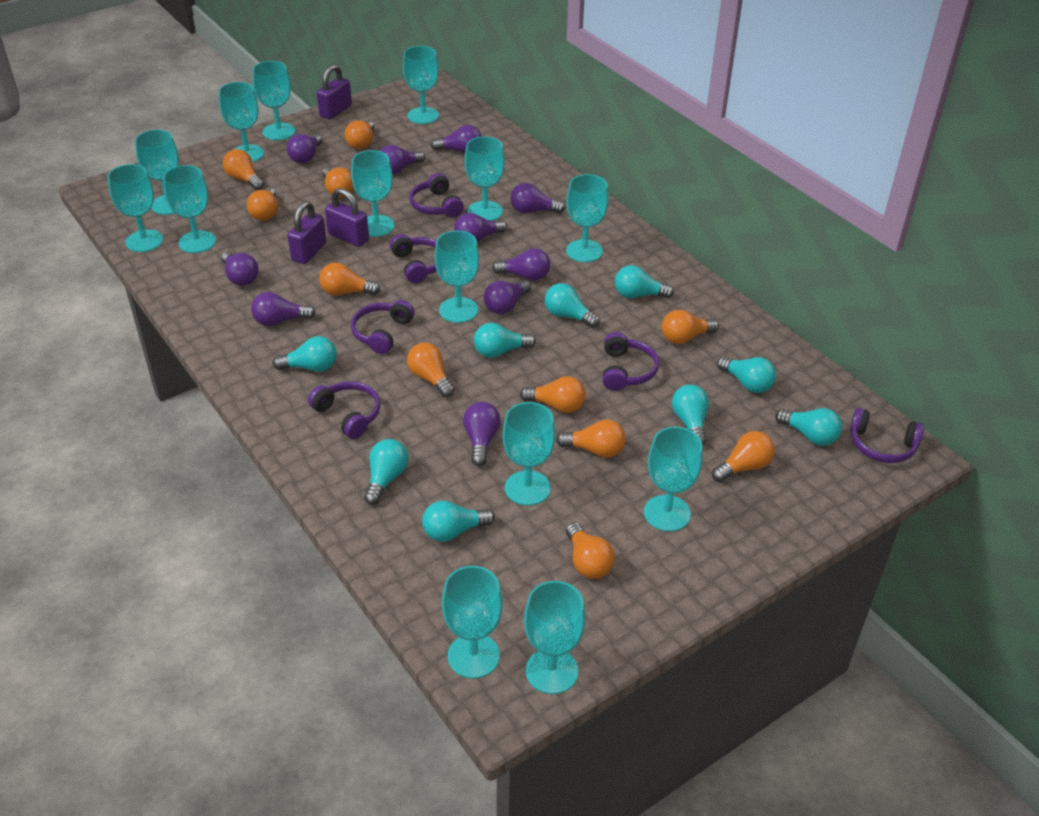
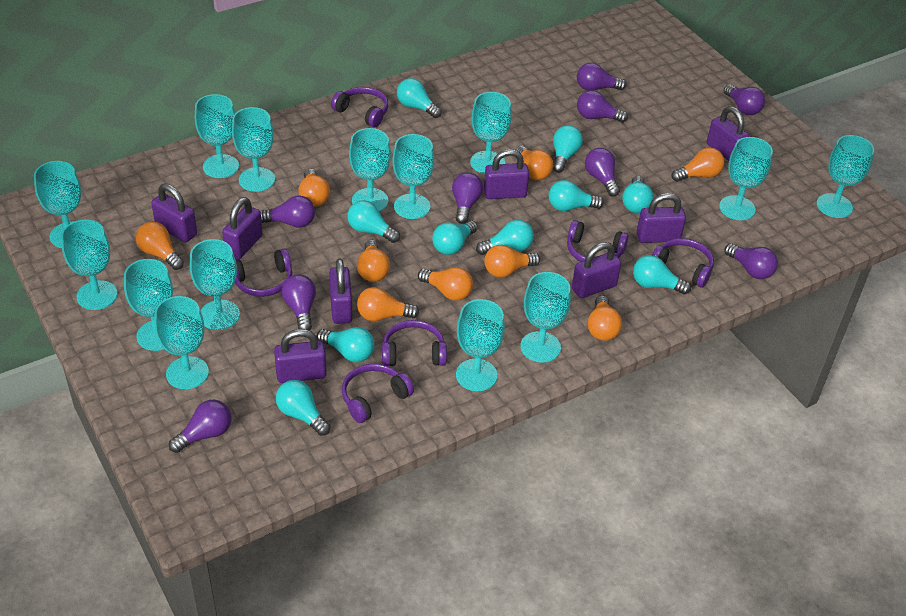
orange light bulb: [223,149,264,190] [247,187,278,221] [319,262,380,296] [322,167,354,198] [345,120,374,149] [407,343,454,397] [520,376,586,413] [556,420,626,458] [566,523,615,579] [662,310,719,344] [712,431,775,482] = 11 -> [136,222,184,270] [299,169,330,207] [357,239,390,282] [357,287,420,321] [418,267,473,301] [484,245,540,277] [516,146,553,180] [588,295,622,341] [671,148,724,182] = 9
purple light bulb: [222,252,259,286] [251,292,316,326] [286,134,322,163] [380,145,425,174] [431,125,482,153] [454,213,507,242] [463,402,501,466] [484,280,531,314] [492,248,550,281] [510,183,565,213] = 10 -> [169,400,232,453] [260,195,315,228] [282,274,316,331] [452,172,483,224] [577,63,627,91] [577,90,628,123] [585,148,620,197] [724,84,765,115] [724,243,778,279] = 9
purple padlock: [287,201,327,264] [317,64,352,119] [325,188,369,247] = 3 -> [151,184,197,242] [222,197,263,259] [274,329,327,383] [329,259,352,324] [484,149,529,199] [572,242,621,298] [637,193,686,243] [707,106,749,161] = 8
turquoise light bulb: [273,336,337,372] [364,439,409,505] [422,501,495,542] [474,323,536,358] [545,283,600,328] [615,265,674,298] [672,384,709,446] [717,356,776,393] [775,408,842,446] = 9 -> [276,380,330,436] [317,327,375,362] [347,200,400,243] [397,78,442,118] [432,221,478,255] [476,220,534,255] [549,180,604,211] [553,125,583,173] [622,176,654,213] [633,255,691,295] = 10

